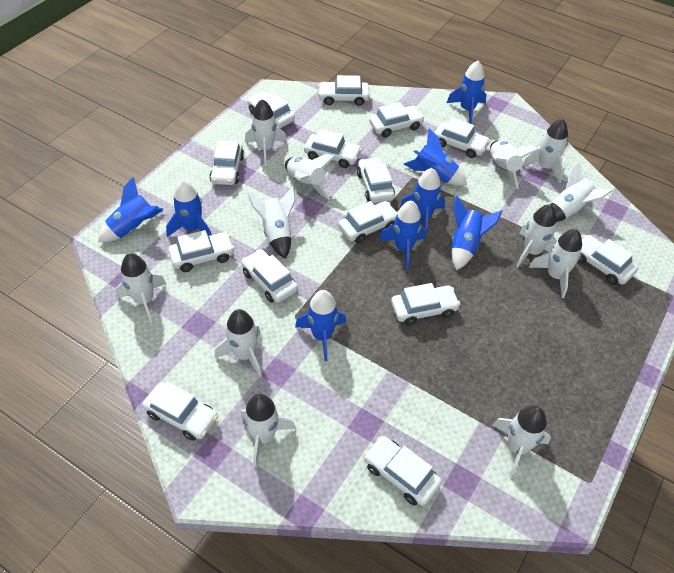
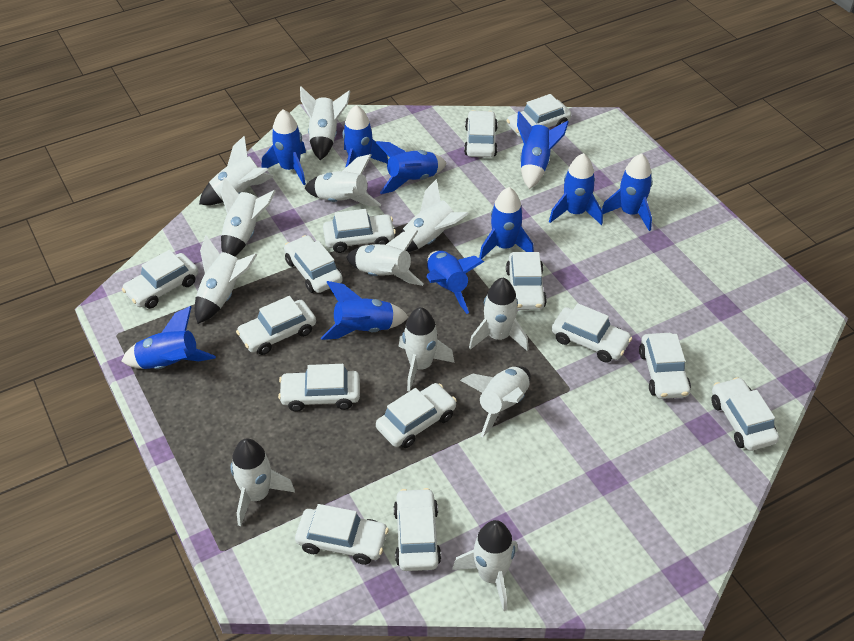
blue rocket: [98,177,164,242] [166,179,212,237] [295,290,346,361] [379,201,426,270] [400,168,445,234] [404,129,467,186] [447,61,486,124] [451,196,502,270] = 8 -> [122,306,216,369] [262,109,306,185] [321,281,408,340] [343,105,388,168] [376,141,446,194] [427,251,484,314] [479,187,534,259] [517,111,569,189] [549,153,603,225] [602,153,653,231] = 10

